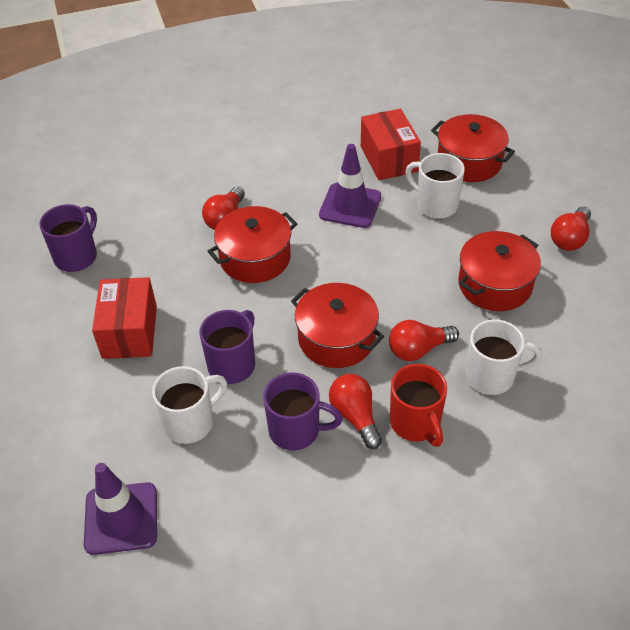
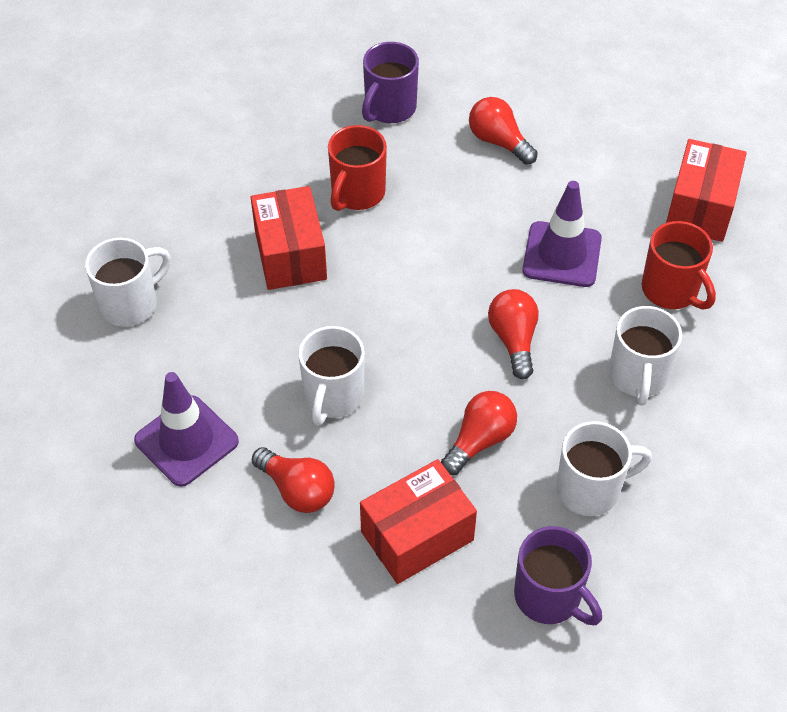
purple mug: [39,204,97,272] [200,310,255,384] [263,372,343,451] = 3 -> [362,42,419,123] [514,526,602,625] = 2
red box: [92,277,157,359] [361,109,421,180] = 2 -> [251,186,327,290] [360,459,477,584] [666,139,747,242] = 3
red mug: [390,364,447,447] = 1 -> [328,125,387,211] [642,221,716,309] = 2
red pot: [207,206,297,283] [291,283,384,368] [431,114,515,182] [458,231,541,311] = 4 -> none = 0
white mug: [152,366,227,444] [405,153,465,218] [465,319,542,395] = 3 -> [85,238,171,326] [299,326,365,426] [556,421,652,516] [609,306,682,406] = 4

